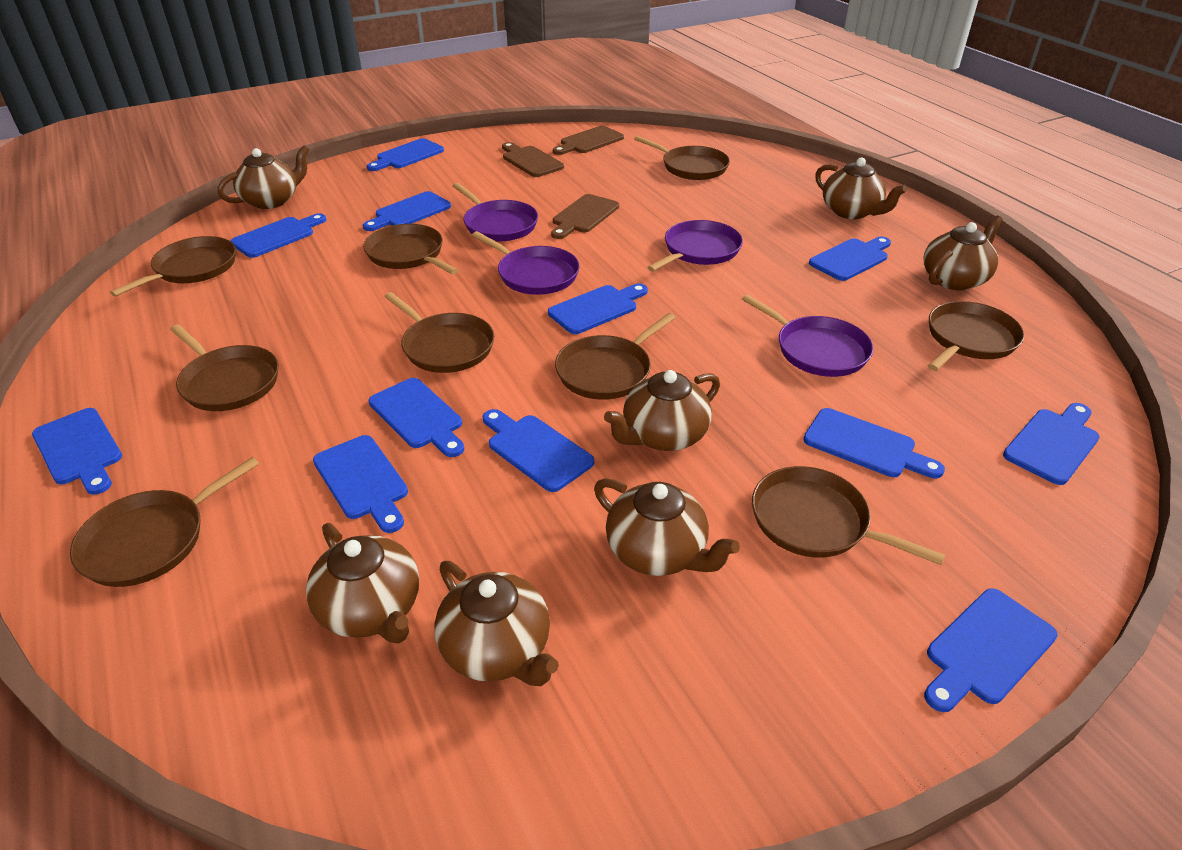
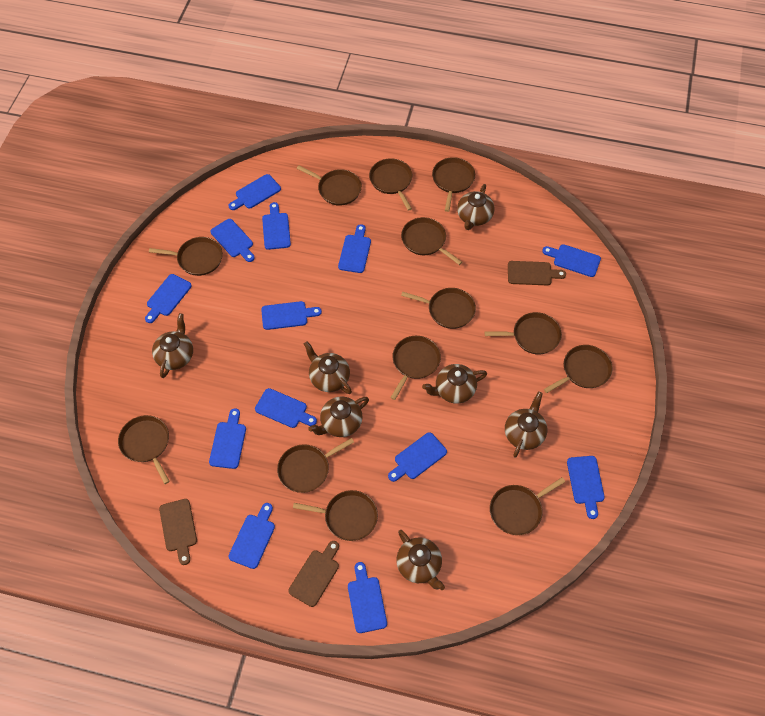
blue cutting board: [32,408,122,495] [231,213,326,258] [313,435,408,533] [363,191,451,231] [367,138,444,171] [369,378,464,457] [482,409,594,492] [548,284,648,334] [803,408,945,478] [809,236,891,281] [924,588,1058,712] [1003,403,1100,485] = 12 -> [145,274,192,323] [209,408,246,469] [210,219,255,262] [229,174,281,210] [229,503,275,569] [255,388,317,428] [261,301,322,330] [262,202,291,250] [338,224,371,273] [348,562,387,633] [388,432,447,482] [542,244,601,277] [567,456,605,519] = 13
brown pan: [70,457,259,587] [110,236,236,296] [170,324,279,411] [363,224,459,274] [384,292,494,373] [555,313,675,400] [634,136,730,180] [752,466,946,565] [928,301,1024,371] = 9 -> [118,415,170,484] [149,237,223,276] [277,438,354,493] [293,490,378,541] [297,166,362,206] [369,158,412,211] [390,336,441,400] [401,217,462,265] [401,288,476,329] [432,157,475,212] [485,312,562,355] [490,478,565,535] [544,345,613,393] = 13
purple pan: [453,183,538,241] [472,231,580,295] [647,220,743,272] [742,294,873,377] = 4 -> none = 0

